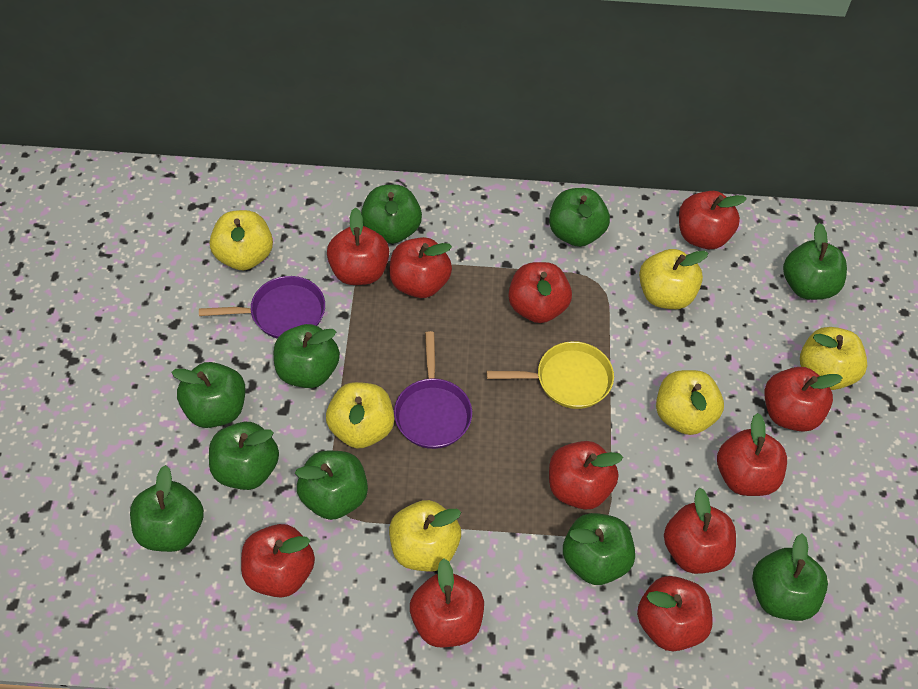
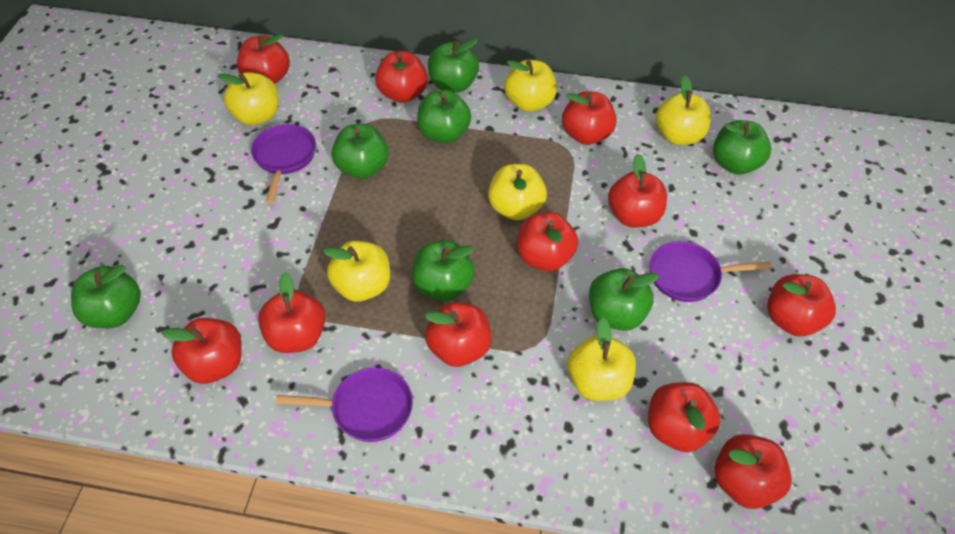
green apple: [130,465,204,552] [171,362,245,428] [209,422,279,490] [274,324,340,388] [295,451,368,520] [361,185,422,244] [549,188,610,247] [563,513,635,585] [752,534,828,621] [783,223,847,300] = 10 -> [71,265,141,328] [332,124,389,179] [412,240,475,301] [417,90,471,143] [428,38,479,93] [589,268,659,331] [713,120,771,175] = 7
purple pan: [199,276,325,339] [394,331,472,449] = 2 -> [251,124,316,204] [276,368,413,442] [650,241,772,302] = 3
yellow pan: [486,341,614,409] = 1 -> none = 0

